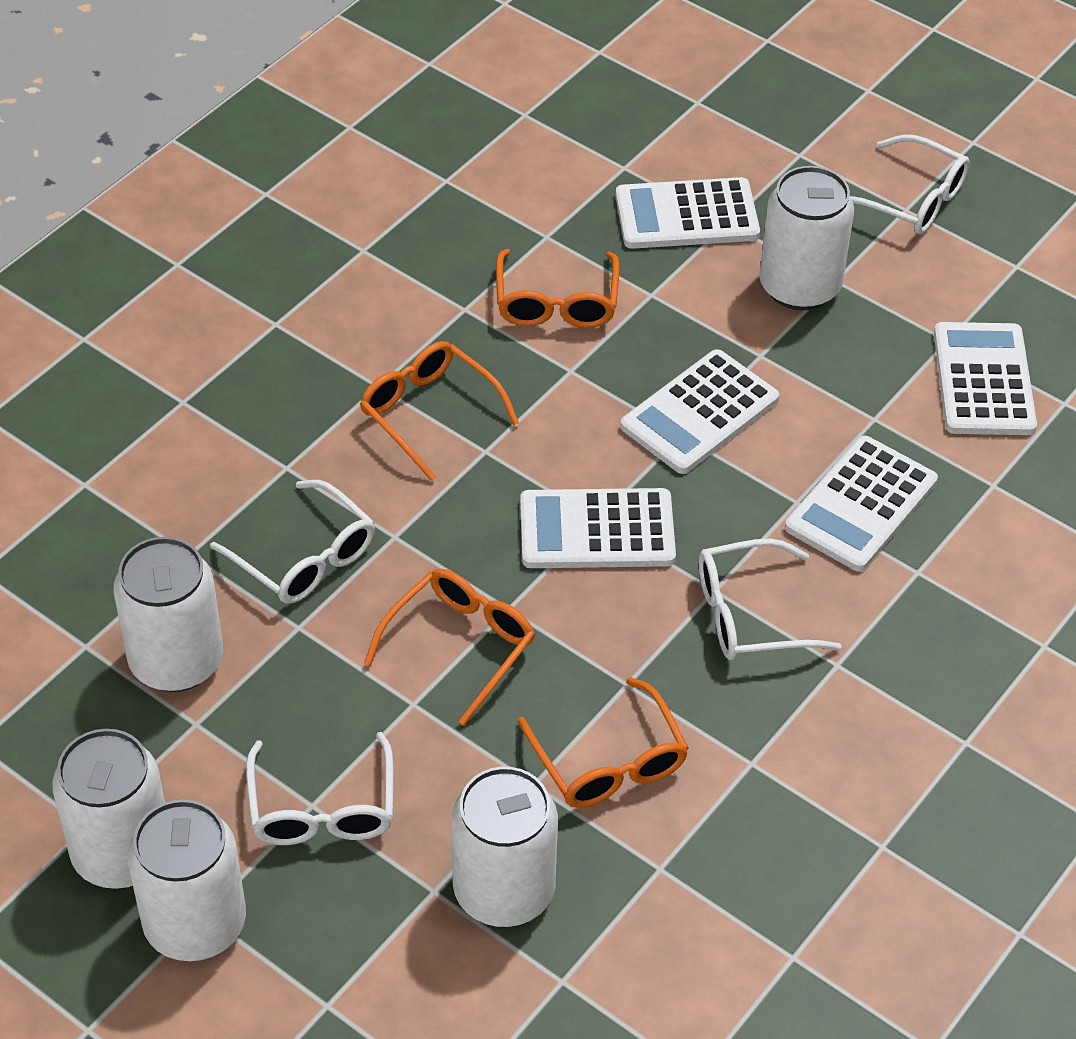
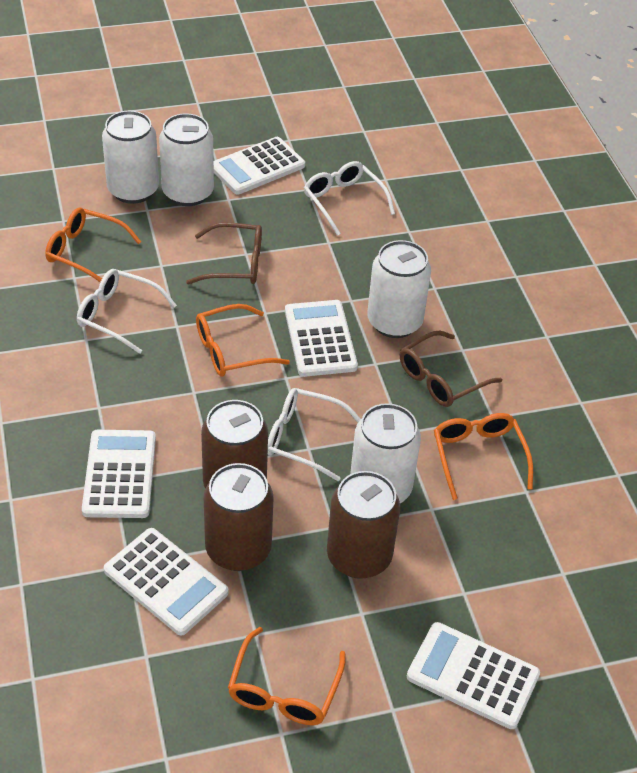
brown can: none = 0 -> [201,400,268,489] [204,463,274,571] [327,471,400,579] = 3
brown glasses: none = 0 -> [186,222,262,284] [400,331,502,407] = 2
white can: [52,729,165,889] [114,537,223,692] [128,799,246,961] [451,767,558,927] [759,166,854,311] = 5 -> [102,111,159,204] [159,113,214,206] [350,403,421,503] [367,240,431,338] = 4
white glasses: [210,480,375,604] [246,732,394,845] [699,538,842,660] [850,135,970,234] = 4 -> [77,269,177,354] [268,388,361,482] [304,161,395,236] = 3

